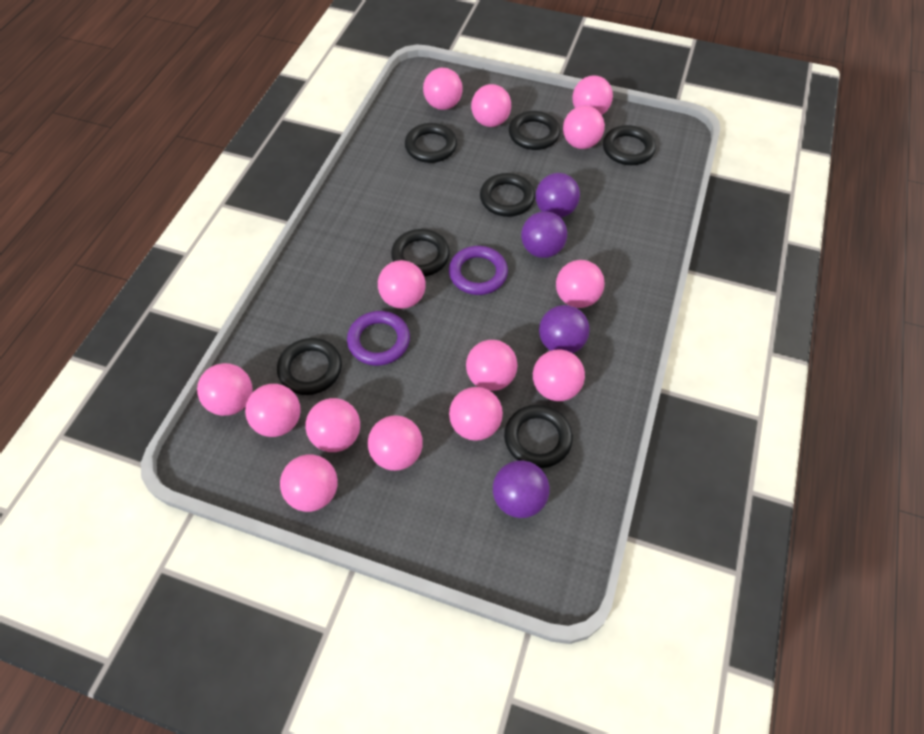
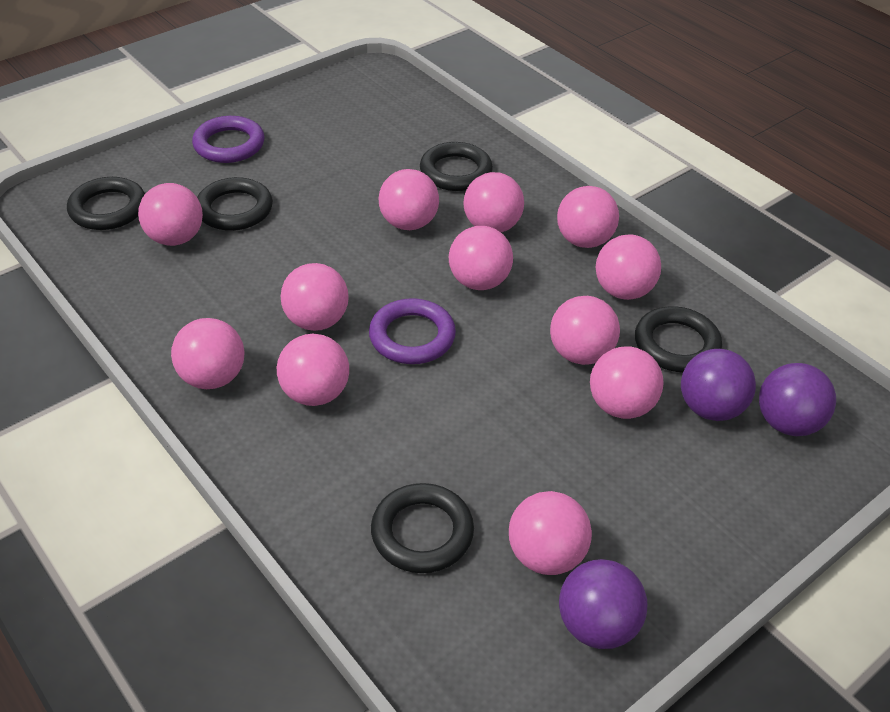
black ring: [277,338,342,395] [391,229,450,277] [405,123,457,163] [480,173,535,217] [504,405,573,468] [509,111,560,150] [603,125,656,165] = 7 -> [67,177,145,230] [197,177,273,231] [371,483,474,573] [420,142,493,191] [635,306,722,373] = 5
pink ball: [197,363,253,416] [245,384,301,437] [280,455,338,512] [306,398,360,452] [368,415,423,471] [378,260,426,309] [423,68,463,110] [449,387,503,441] [466,340,518,391] [471,84,511,127] [533,349,585,401] [556,260,604,308] [563,106,605,149] [572,75,613,115] = 14 -> [138,183,203,246] [171,318,245,389] [277,334,349,406] [281,263,349,331] [379,169,439,230] [449,226,513,290] [463,172,524,232] [509,491,592,575] [550,296,620,365] [557,186,619,248] [590,346,664,419] [596,235,661,300] = 12
purple ball: [493,461,550,518] [521,211,567,258] [536,173,580,218] [539,305,589,353] = 4 -> [559,559,647,649] [681,349,756,421] [759,363,836,436] = 3

